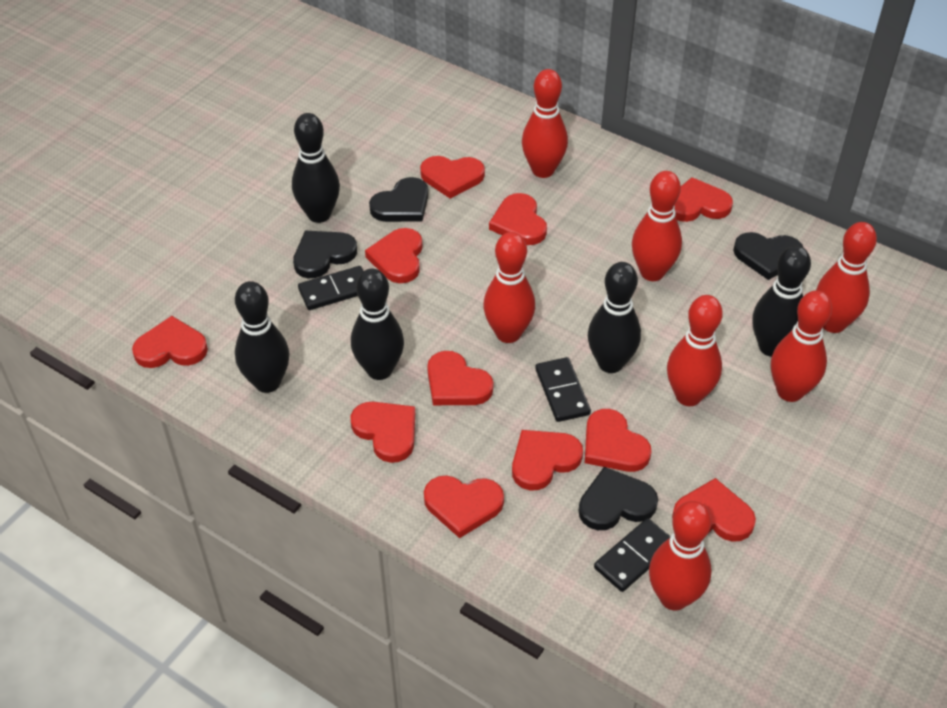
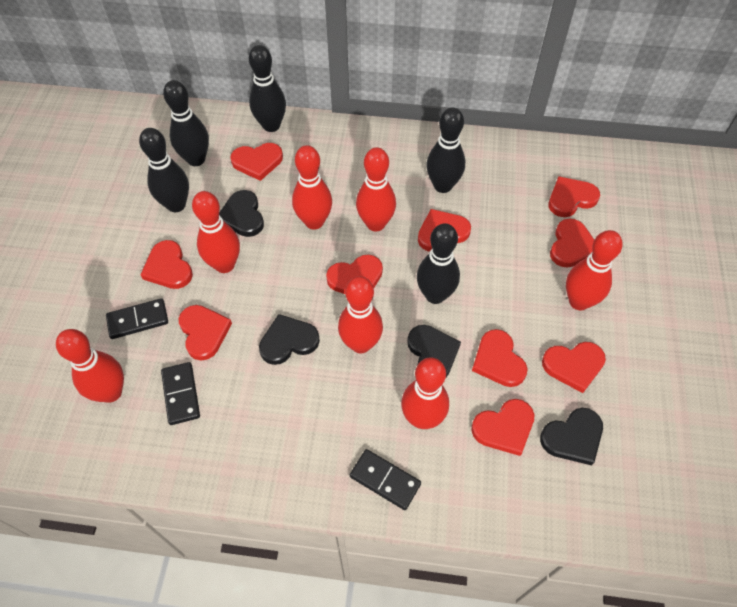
red heart: [132,316,208,368] [350,402,415,463] [365,228,423,283] [420,156,485,199] [424,475,504,538] [427,351,493,405] [489,193,547,245] [512,430,583,490] [585,409,652,472] [672,478,756,542] [674,177,733,222] = 11 -> [141,240,193,289] [179,305,232,361] [230,143,283,181] [326,254,383,294] [418,209,471,252] [471,399,535,456] [472,329,528,387] [542,342,606,393] [548,176,600,217] [550,219,594,268] = 10

